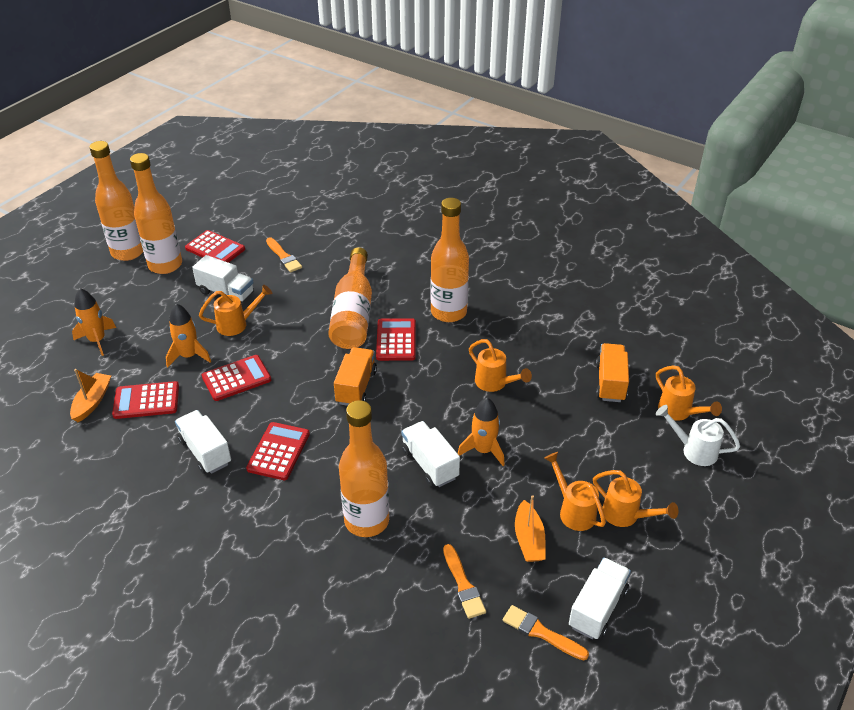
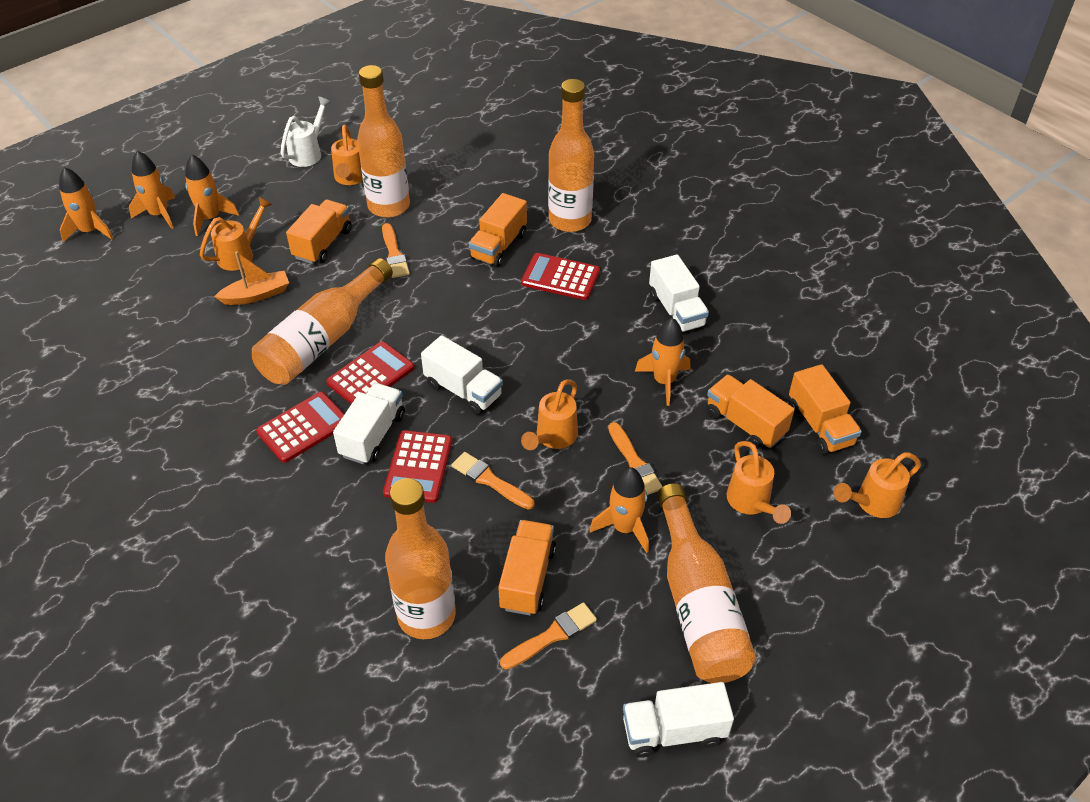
orange boat: [70,369,111,422] [515,495,546,562] = 2 -> [214,252,289,305] = 1
orange brush: [266,237,302,272] [443,544,486,619] [503,605,589,660] = 3 -> [382,223,410,278] [452,452,534,509] [500,602,597,670] [608,422,663,495] = 4
orange rocket: [72,288,116,356] [166,303,211,368] [458,398,505,466] = 3 -> [59,167,114,242] [129,151,175,229] [185,155,239,236] [590,467,649,553] [635,318,690,406] = 5
orange truck: [334,347,377,406] [596,343,629,402] = 2 -> [286,200,352,264] [469,193,527,267] [498,520,556,615] [707,374,794,450] [789,364,862,454] = 5
red calculator: [112,381,179,419] [185,230,245,263] [202,355,271,401] [246,422,310,480] [376,319,416,361] = 5 -> [256,392,344,463] [326,341,414,404] [383,430,452,503] [521,253,600,300] = 4

